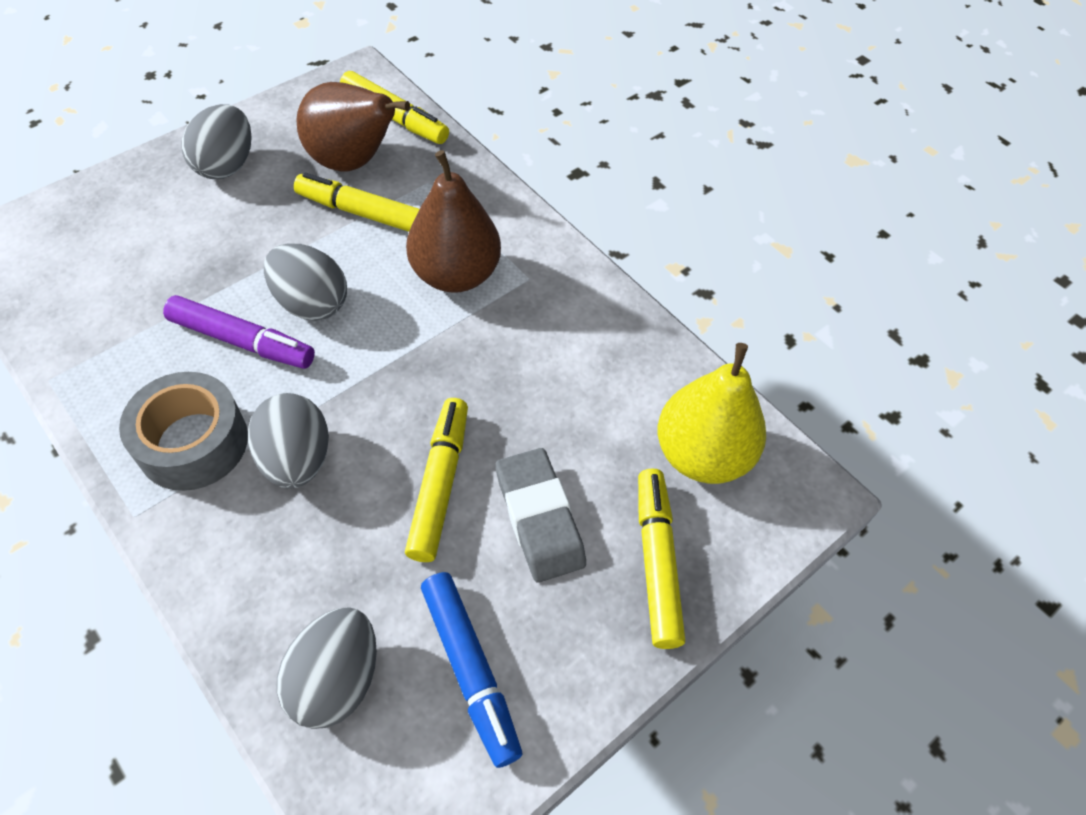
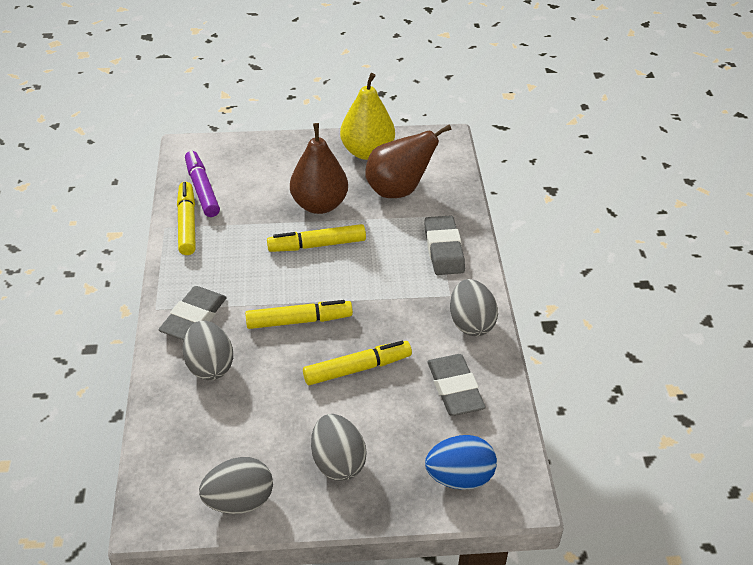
blue egg: none = 0 -> [425,435,497,490] = 1
blue marker: [421,572,522,768] = 1 -> none = 0
grey eraser: [496,448,586,583] = 1 -> [158,286,227,341] [424,215,465,275] [427,354,486,416] = 3
grey tape: [119,372,248,491] = 1 -> none = 0

